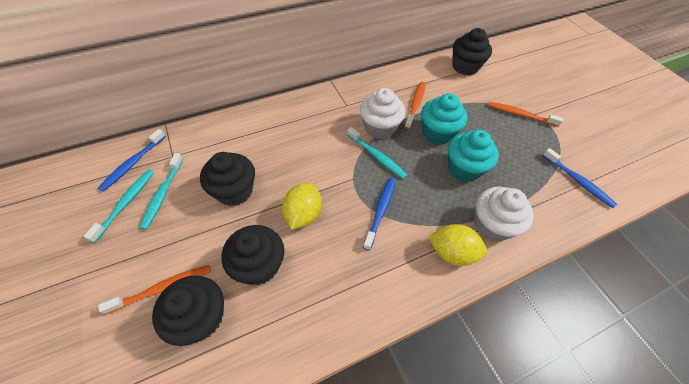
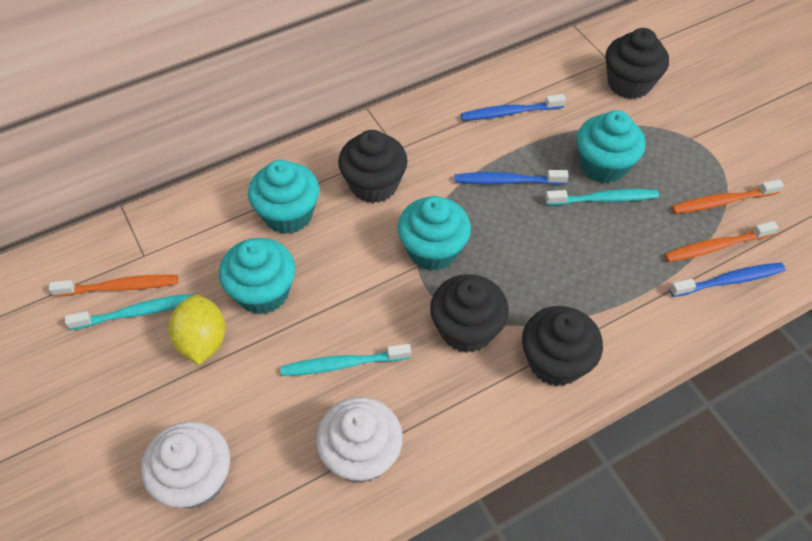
turquoise cupcake: [421,93,468,144] [448,130,499,182] = 2 -> [219,238,295,314] [248,160,319,234] [398,196,471,271] [577,110,645,183] = 4
yellow lemon: [282,183,322,230] [428,224,487,266] = 2 -> [168,295,226,365] = 1

